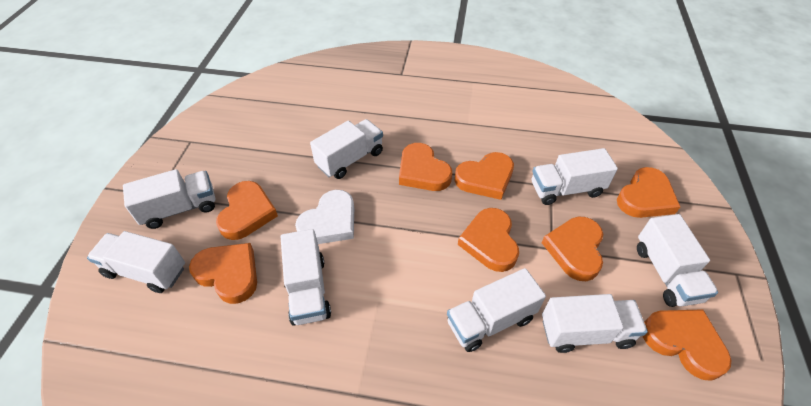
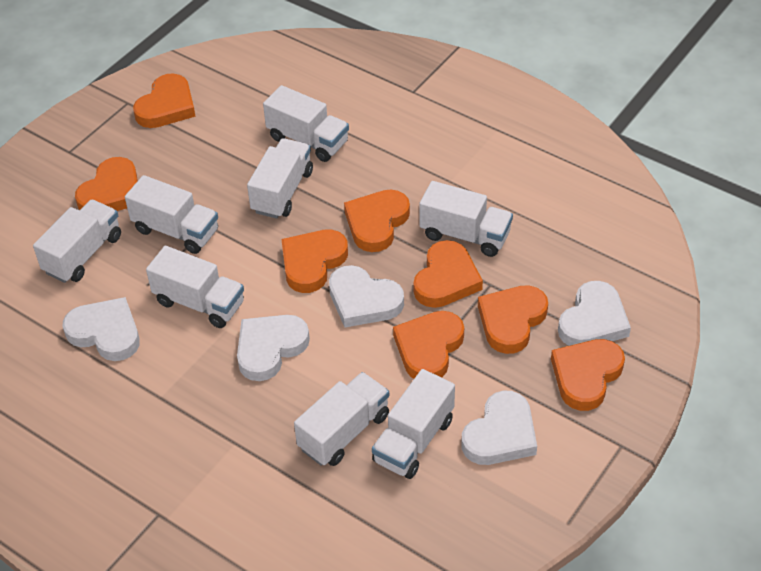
white heart: [295,190,354,244] = 1 -> [62,297,140,361] [237,315,310,381] [329,265,404,327] [461,391,537,465] [558,281,631,346] = 5

